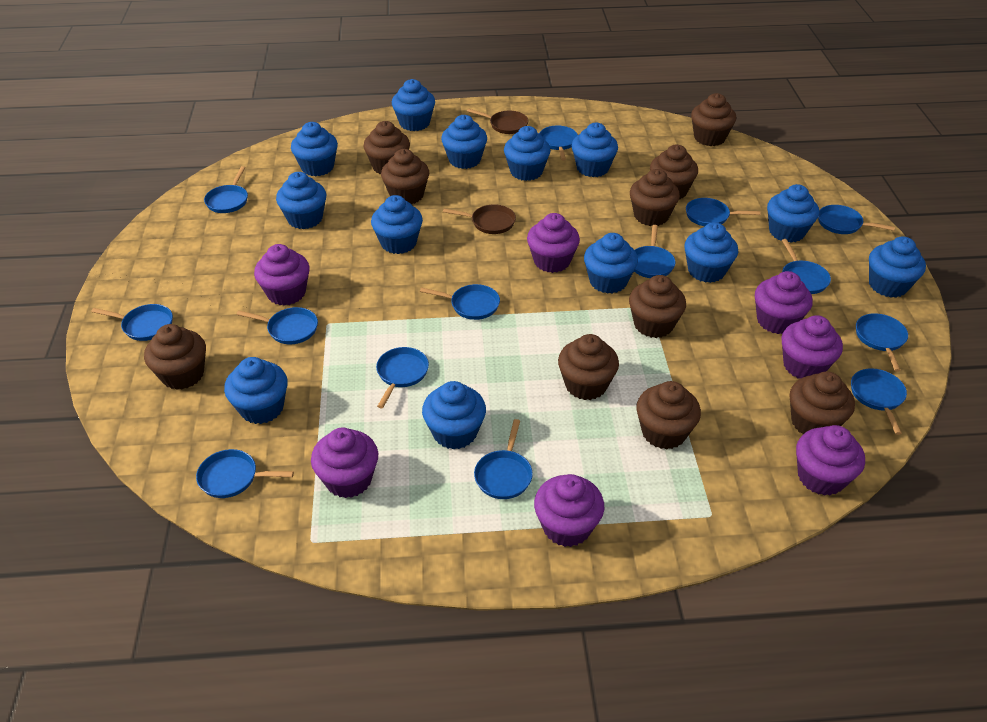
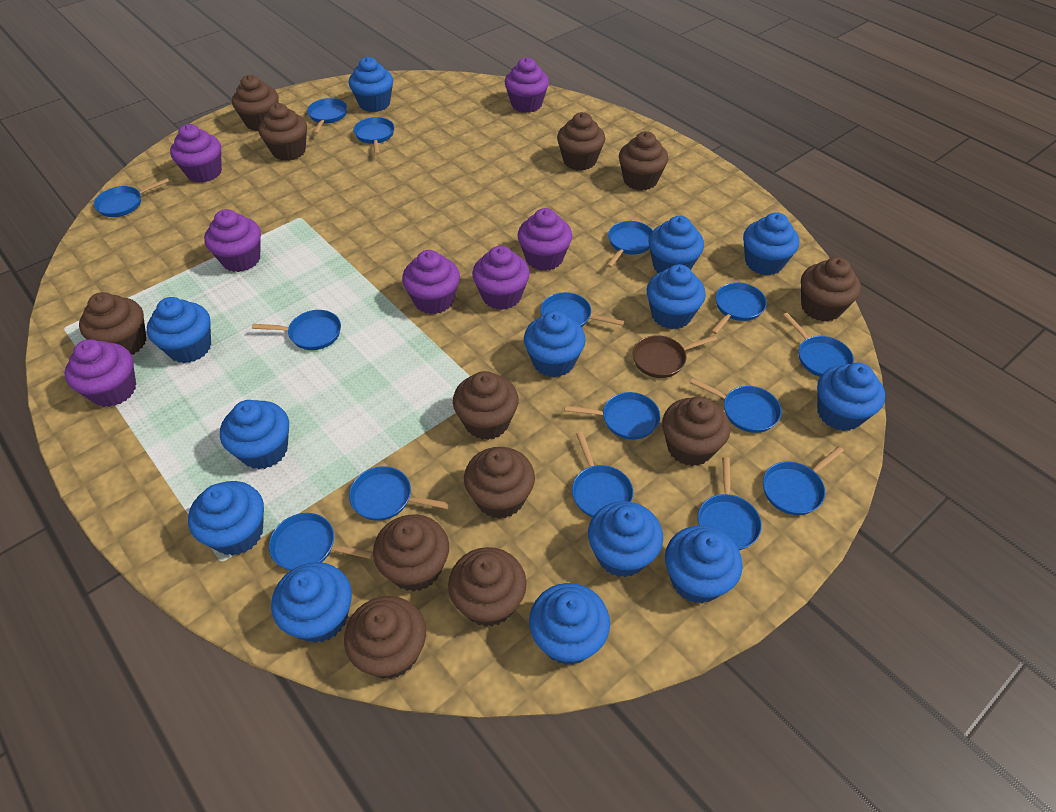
blue pan: [91,304,173,341] [196,449,294,498] [204,166,248,213] [236,307,318,344] [376,347,429,408] [420,284,500,320] [474,419,533,499] [539,126,578,161] [634,225,676,278] [686,198,761,226] [782,239,831,294] [818,205,895,234] [851,368,907,435] [856,313,908,372] = 14 -> [94,178,169,217] [252,310,341,350] [269,513,373,571] [307,98,347,134] [349,466,449,521] [353,117,394,155] [540,292,624,327] [565,392,660,440] [572,432,633,517] [607,221,653,268] [690,378,782,433] [698,457,762,550] [711,283,767,334] [763,446,844,515] [783,313,854,377] = 15
brown cupcake: [144,324,206,390] [363,121,410,174] [381,149,429,204] [558,334,619,400] [629,275,686,338] [630,169,680,226] [636,381,701,450] [650,145,698,200] [691,93,736,146] [790,371,855,434] = 10 -> [79,292,146,355] [232,75,279,131] [259,103,307,161] [344,596,426,679] [373,514,449,592] [448,547,527,627] [453,371,519,440] [464,447,535,519] [557,112,605,170] [619,131,669,191] [662,397,730,466] [801,257,861,322] = 12
brown pan: [443,204,516,234] [467,108,529,134] = 2 -> [633,335,718,378] = 1

